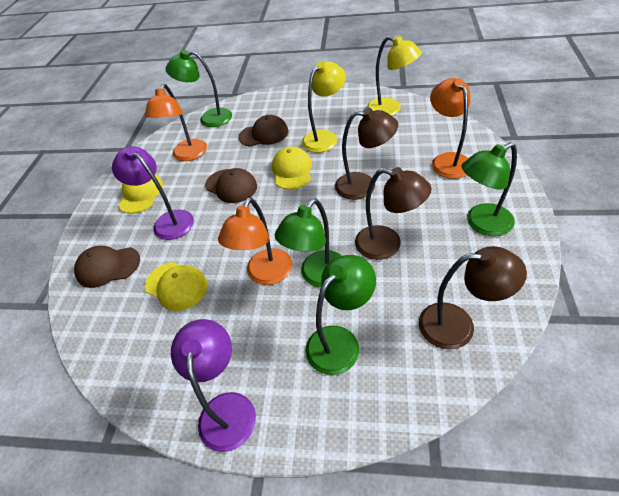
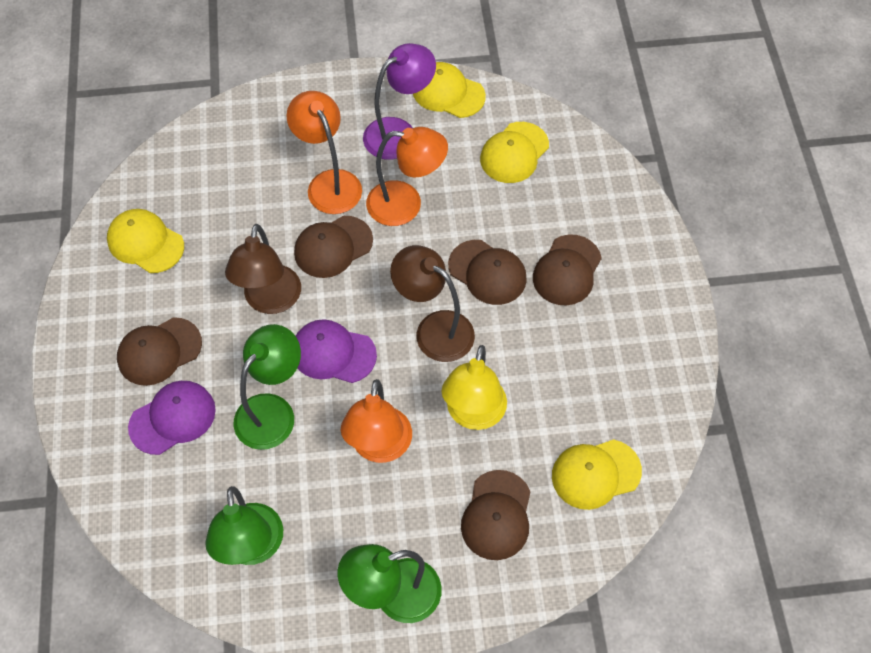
brown cap: [74,246,140,288] [205,168,257,203] [238,115,288,147] = 3 -> [117,317,202,386] [294,216,373,278] [448,240,527,305] [461,470,531,560] [533,234,602,305] = 5
brown lamp: [335,108,398,200] [355,167,431,260] [419,246,527,350] = 3 -> [225,224,301,314] [390,245,475,362] = 2
green lamp: [165,50,232,127] [275,198,342,288] [305,255,376,375] [462,142,517,236] = 4 -> [205,486,283,565] [234,324,301,450] [338,544,442,623] = 3
purple cap: none = 0 -> [128,381,216,455] [296,319,377,383] = 2
purple lamp: [112,146,194,240] [171,319,256,452] = 2 -> [363,43,436,160] = 1
yellow cap: [118,174,163,214] [145,262,208,311] [272,147,312,190] = 3 -> [107,209,184,273] [413,62,486,118] [480,122,549,183] [552,439,642,510] = 4
yellow lamp: [302,61,346,153] [367,36,422,116] = 2 -> [441,345,507,430] = 1

